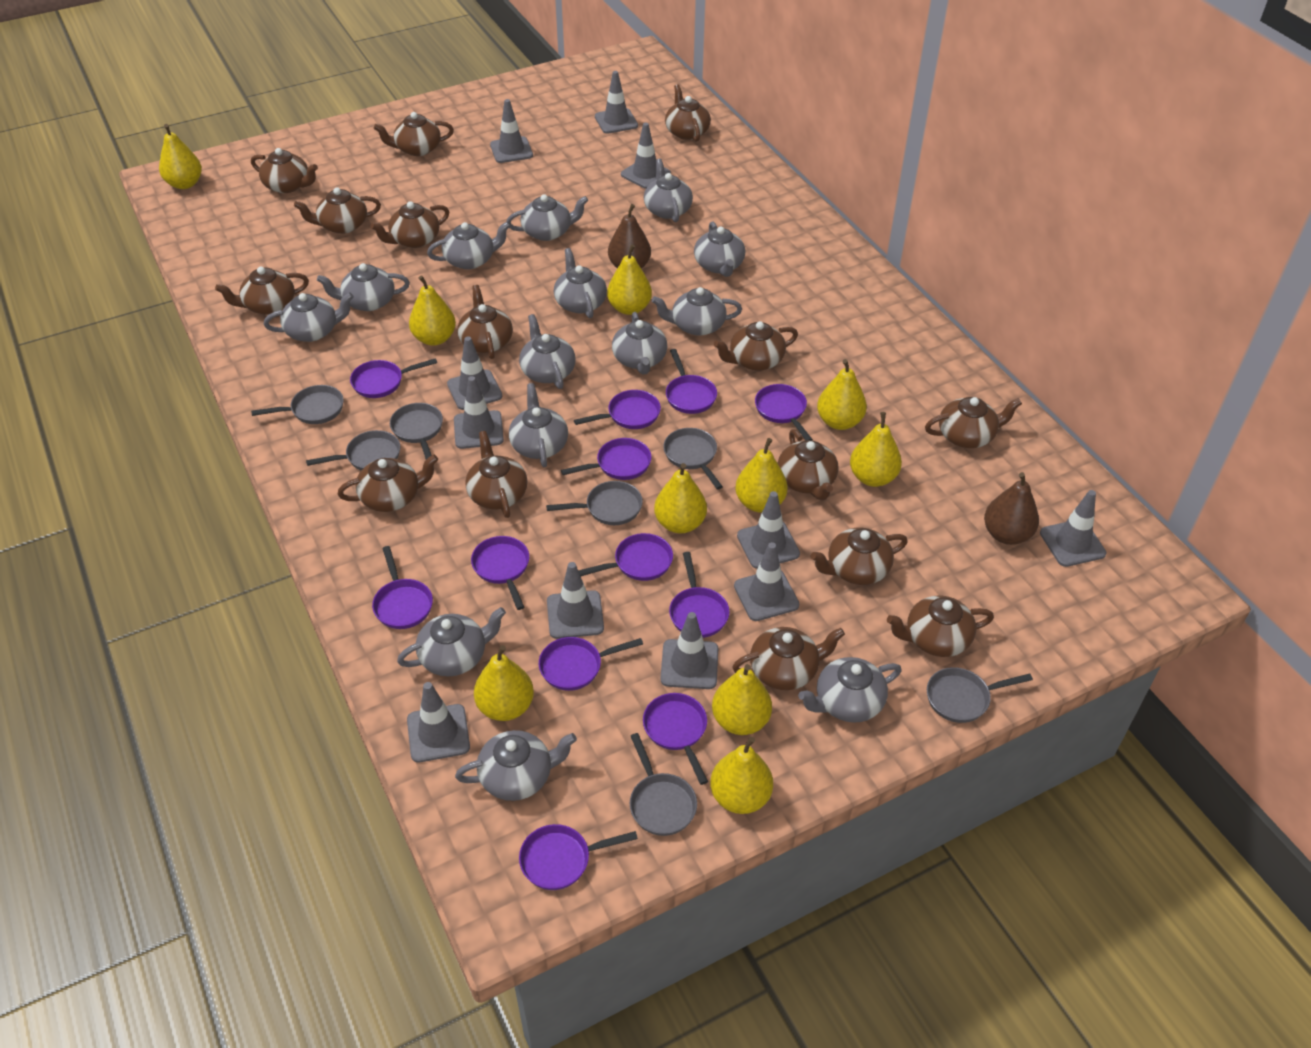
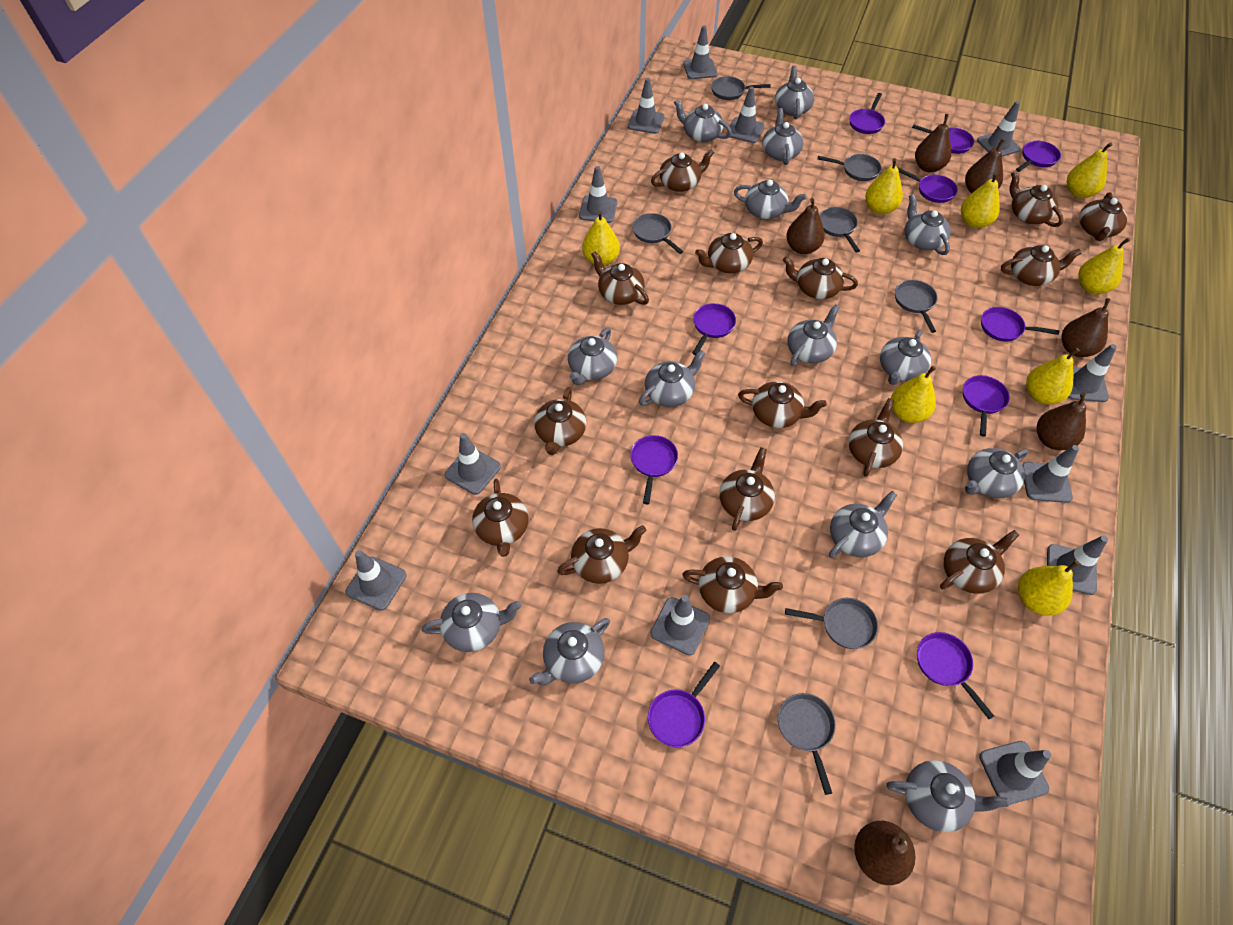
brown pear: [608,204,651,269] [984,472,1039,545] = 2 -> [786,198,825,254] [854,821,915,885] [915,114,951,172] [965,139,1005,194] [1037,392,1086,450] [1061,298,1111,357] = 6
grey traffic cone: [407,682,470,762] [447,336,502,410] [454,376,504,449] [490,99,533,163] [547,562,604,639] [595,71,638,134] [621,123,671,189] [660,612,718,689] [734,542,799,621] [737,491,800,569] [1040,490,1106,567] = 11 -> [346,550,407,611] [445,433,501,495] [579,166,617,223] [628,78,665,134] [650,595,710,655] [683,25,717,79] [726,87,764,143] [977,101,1021,157] [979,741,1051,805] [1022,445,1079,503] [1047,535,1108,595] [1068,344,1117,402] = 12
purple pan: [350,358,437,398] [372,546,433,629] [471,536,529,610] [519,824,638,890] [539,637,643,691] [561,438,651,480] [574,390,661,429] [578,533,673,581] [643,693,708,785] [666,349,717,414] [669,552,729,638] [755,384,813,440] = 12 -> [630,435,678,504] [648,662,720,747] [692,303,736,355] [849,93,885,134] [898,168,958,203] [912,124,974,154] [917,632,994,719] [963,375,1010,436] [981,307,1059,342] [1016,141,1061,172] = 10
yellow pear: [159,124,202,189] [409,275,456,346] [474,645,534,721] [607,244,652,315] [654,463,707,534] [710,737,773,814] [712,664,772,735] [735,438,788,513] [817,359,867,430] [850,412,902,487] = 10 -> [582,211,620,266] [865,158,903,215] [891,366,936,423] [961,172,1000,228] [1018,560,1080,616] [1026,348,1080,405] [1067,142,1113,198] [1078,238,1130,295] = 8

